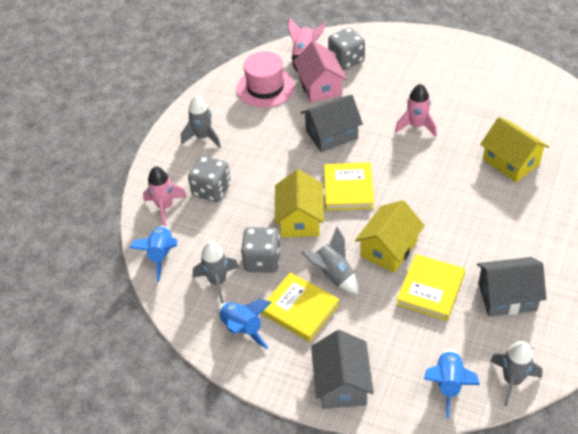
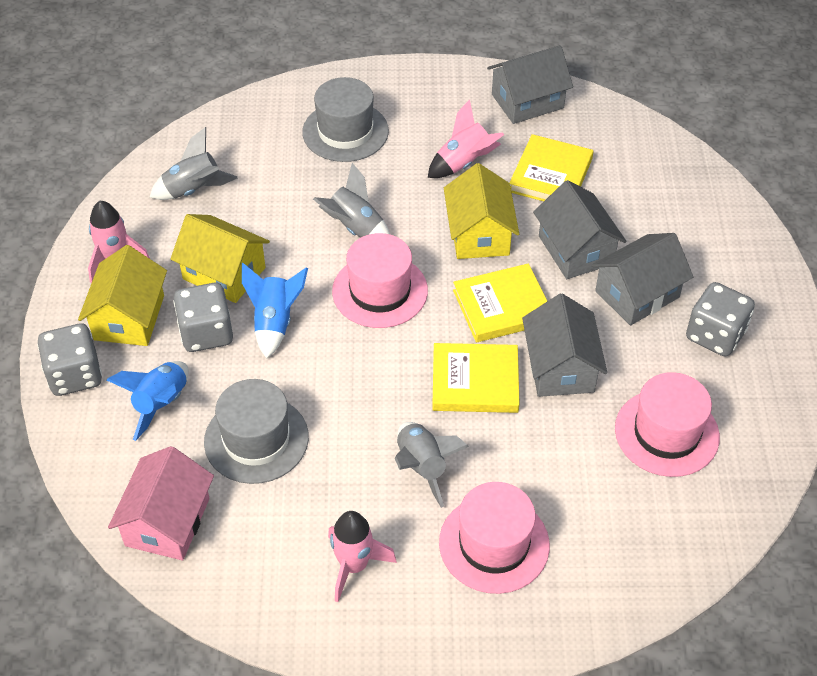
blue rocket: [130,226,178,281] [217,299,272,349] [424,349,480,418] = 3 -> [107,361,189,441] [242,263,308,359] = 2
grey hat: none = 0 -> [204,379,309,484] [302,77,389,162] = 2
grey house: [301,94,363,152] [311,330,374,409] [477,257,546,317] = 3 -> [487,45,573,124] [522,294,607,397] [533,180,627,279] [592,233,693,326] = 4
grey rocket: [181,96,221,148] [193,242,239,304] [302,227,359,294] [490,341,543,406] = 4 -> [150,127,237,200] [313,163,390,238] [395,422,469,508] = 3
pink hat: [237,51,294,108] = 1 -> [332,233,428,328] [439,482,550,594] [615,372,720,477] = 3

